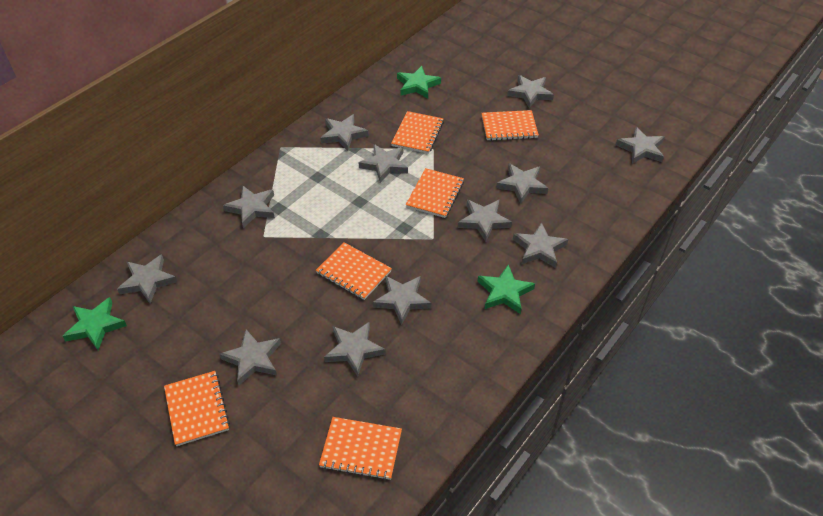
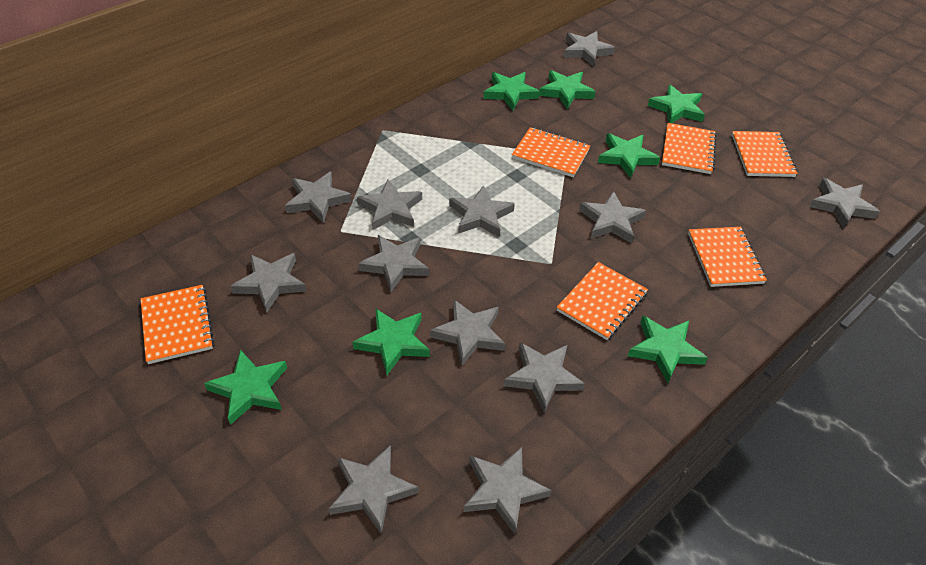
green star: [63,297,127,350] [397,66,441,99] [477,264,535,314] = 3 -> [204,350,287,425] [353,308,430,375] [483,72,540,110] [539,70,596,109] [598,133,660,178] [628,316,708,383] [648,84,705,123] = 7

